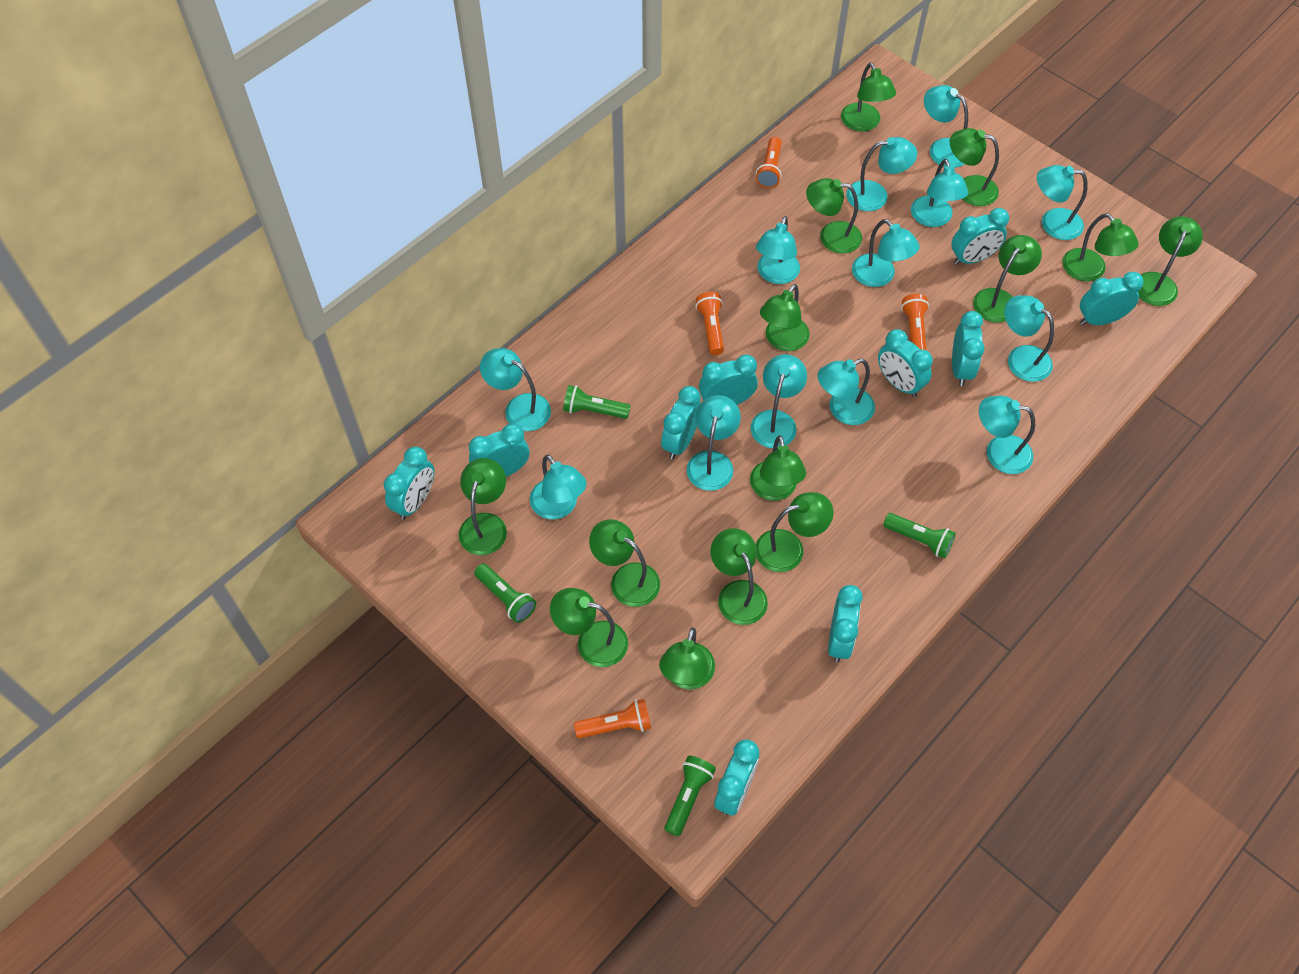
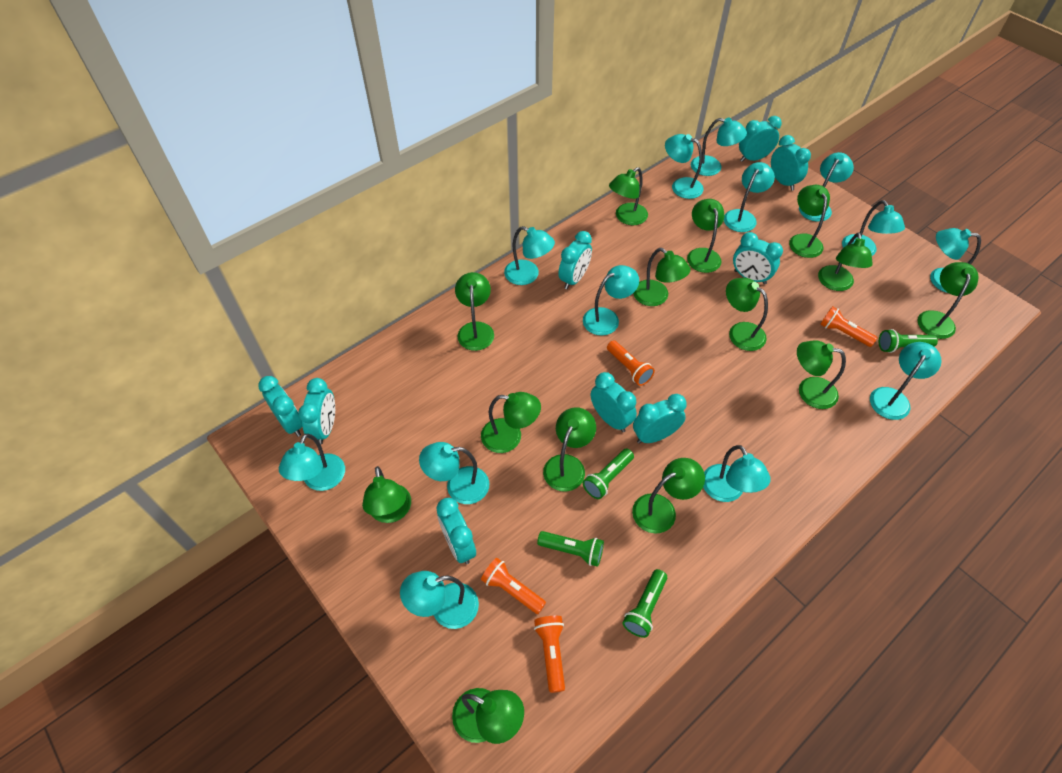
turquoise clock: [384,447,434,519] [469,423,529,477] [661,386,701,459] [699,354,758,405] [714,739,759,816] [828,585,863,662] [878,329,933,397] [951,208,1009,265] [952,311,984,386] [1080,272,1144,325] = 10 -> [258,376,302,437] [298,378,335,444] [436,498,476,564] [558,231,592,289] [591,372,637,432] [633,394,687,444] [733,232,783,285] [739,116,782,162] [771,135,811,191] = 9

